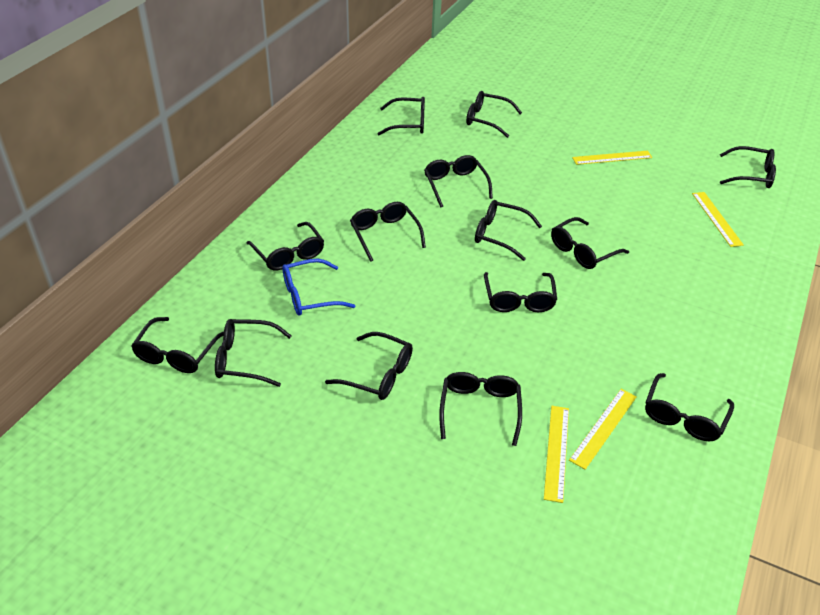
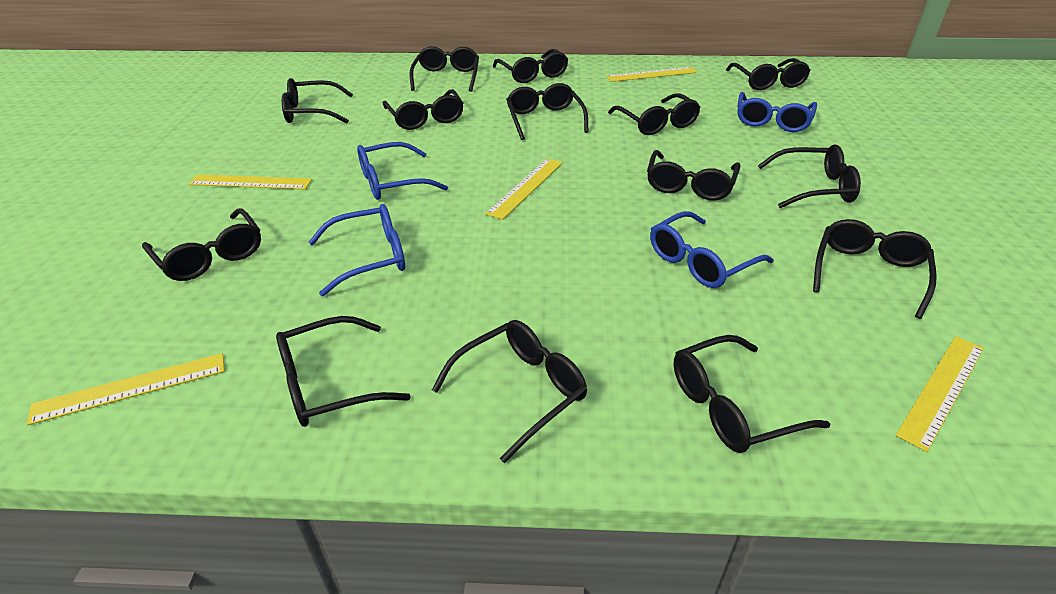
blue glasses: [282,259,355,316] = 1 -> [308,204,405,296] [357,142,448,200] [650,211,773,288] [737,92,817,132] = 4
yellow ruler: [544,406,569,503] [569,389,637,470] [572,151,653,165] [692,192,744,247] = 4 -> [27,353,225,425] [188,174,312,189] [485,158,563,220] [606,67,697,82] [896,336,984,452] = 5

